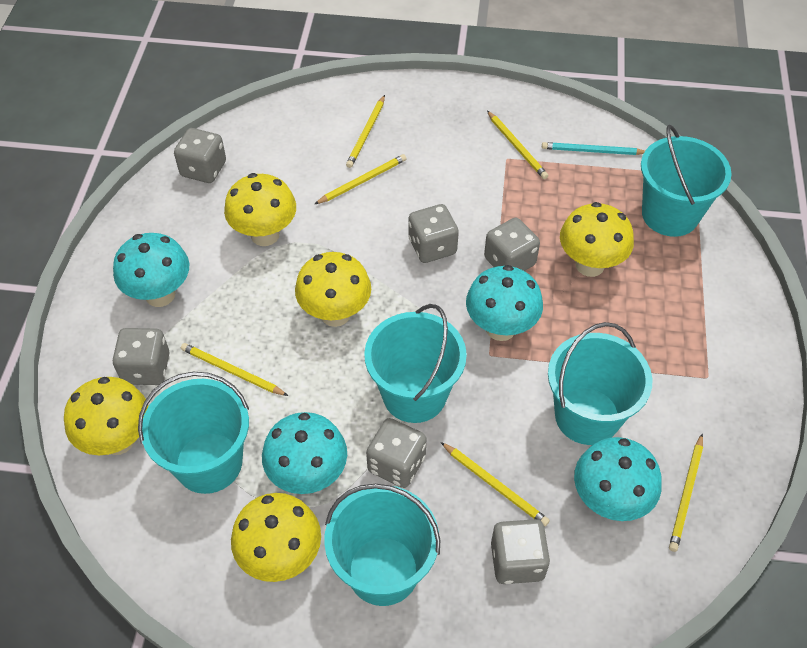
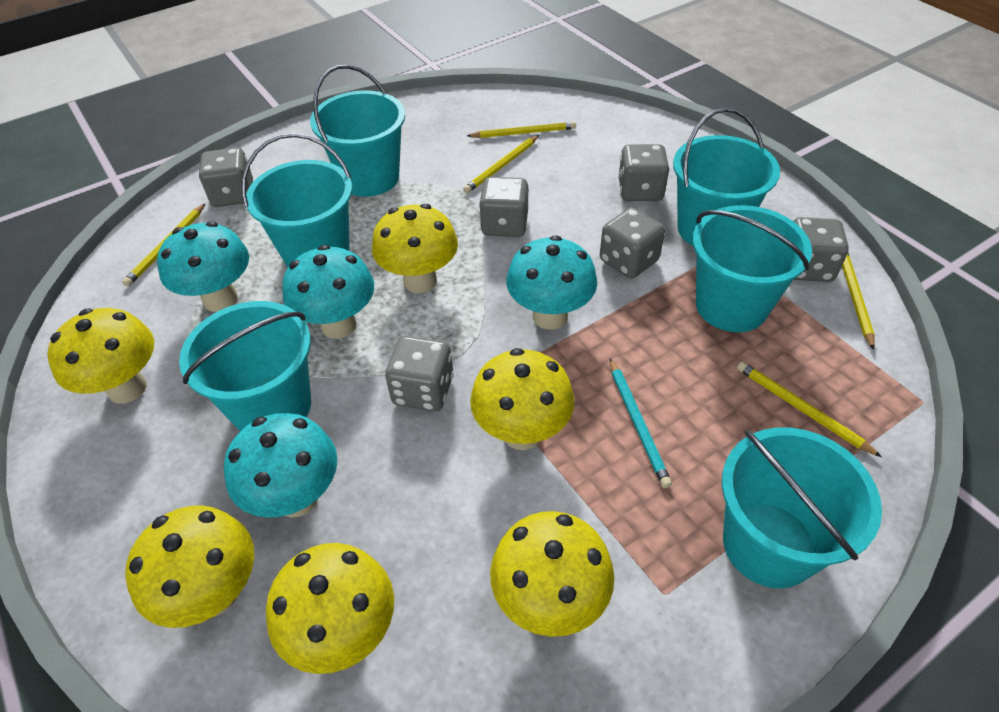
turquoise bucket: [138,372,249,494] [324,484,440,606] [364,304,467,423] [548,322,652,445] [641,125,732,237] = 5 -> [179,301,311,431] [242,133,352,267] [310,65,405,197] [673,108,780,246] [693,205,812,332] [722,427,882,588] = 6
yellow mushroom: [64,377,148,455] [224,173,296,246] [231,493,321,582] [295,252,371,327] [560,202,634,277] = 5 -> [47,308,154,404] [125,505,254,628] [266,543,394,674] [372,204,458,293] [470,348,575,450] [490,511,614,637] = 6
yellow pencil: [181,343,288,396] [315,154,407,204] [346,95,385,168] [441,442,550,526] [487,111,548,179] [669,434,703,552] = 6 -> [122,204,205,287] [463,135,539,193] [467,121,576,138] [737,362,882,457] [842,253,875,350] = 5

